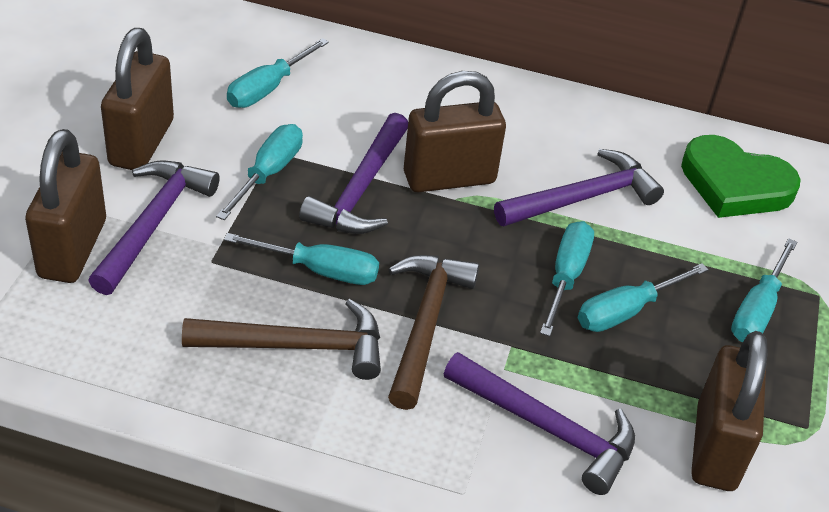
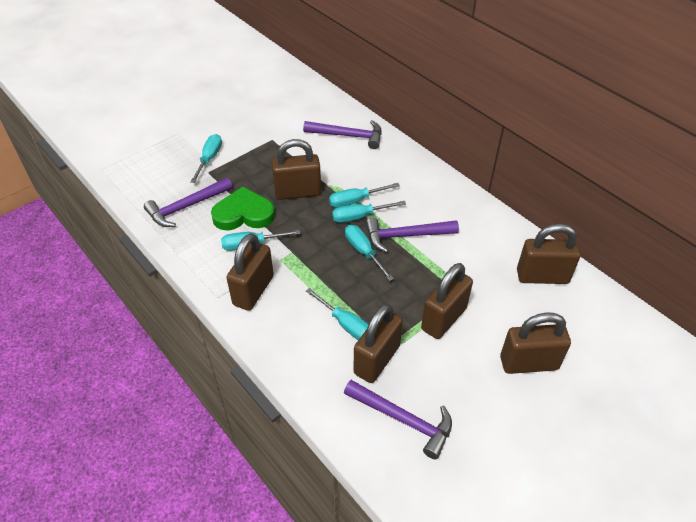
brown hammer: [182,299,381,380] [388,255,479,410] = 2 -> none = 0
brown padlock: [25,129,106,283] [101,28,174,170] [404,71,506,192] [691,331,768,491] = 4 -> [226,233,274,311] [272,139,321,200] [354,304,403,383] [421,263,473,339] [500,312,571,374] [517,224,581,284] = 6

